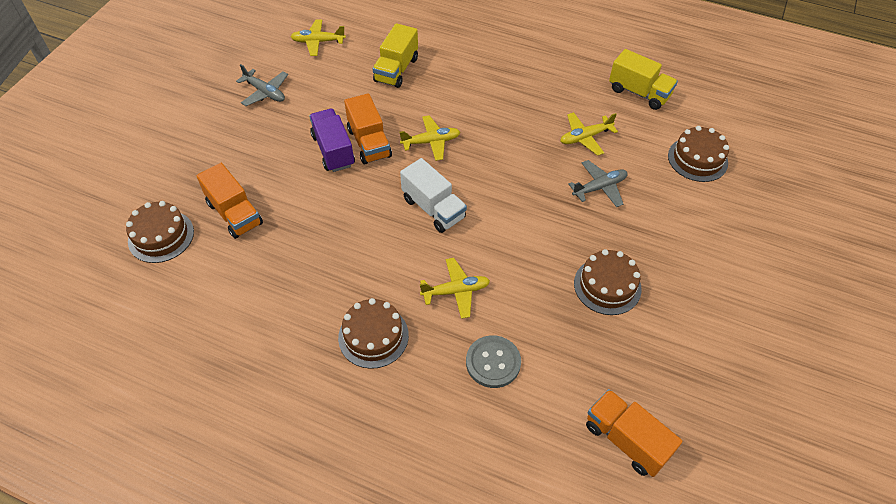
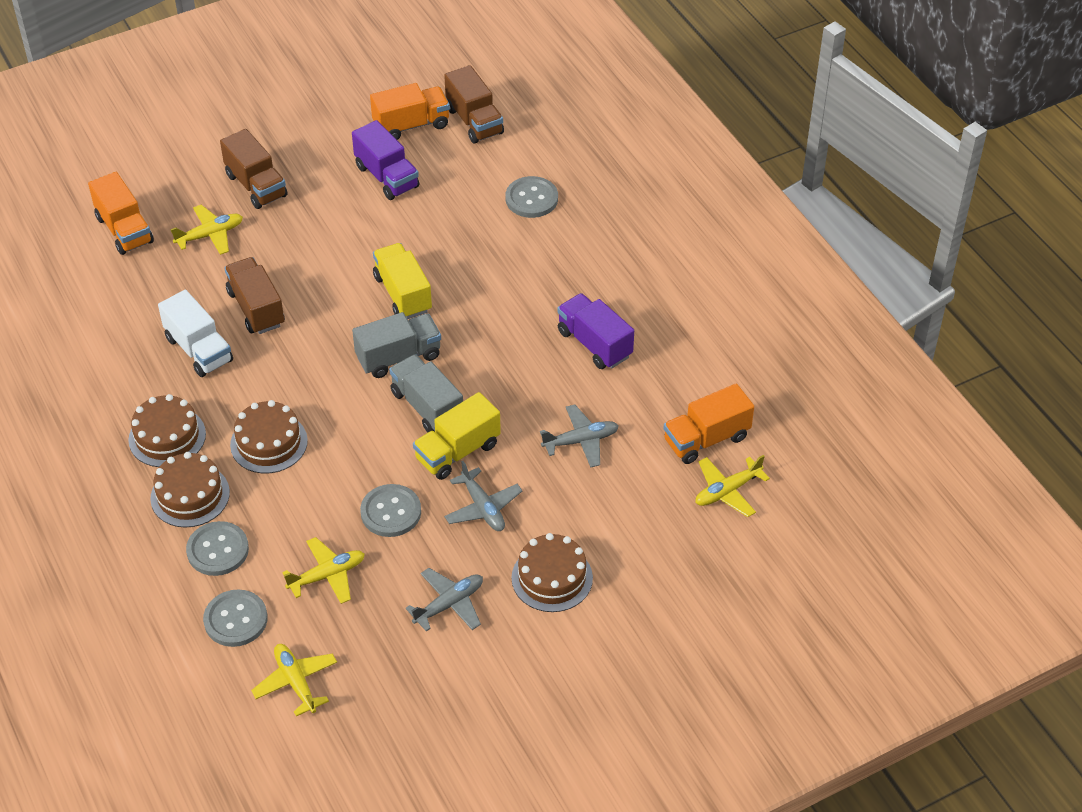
brown truck: none = 0 -> [220,129,288,209] [224,257,285,334] [444,65,504,143] = 3
grey button: [466,335,521,388] = 1 -> [186,521,249,576] [203,589,268,647] [360,484,421,537] [505,176,558,218] = 4
grey plane: [236,64,288,106] [568,160,628,207] = 2 -> [406,568,483,631] [444,461,522,531] [540,404,619,468] = 3
grey truck: none = 0 -> [352,312,441,378] [389,354,463,432] = 2
purple truck: [309,109,355,172] = 1 -> [352,120,419,200] [557,293,634,369] = 2

